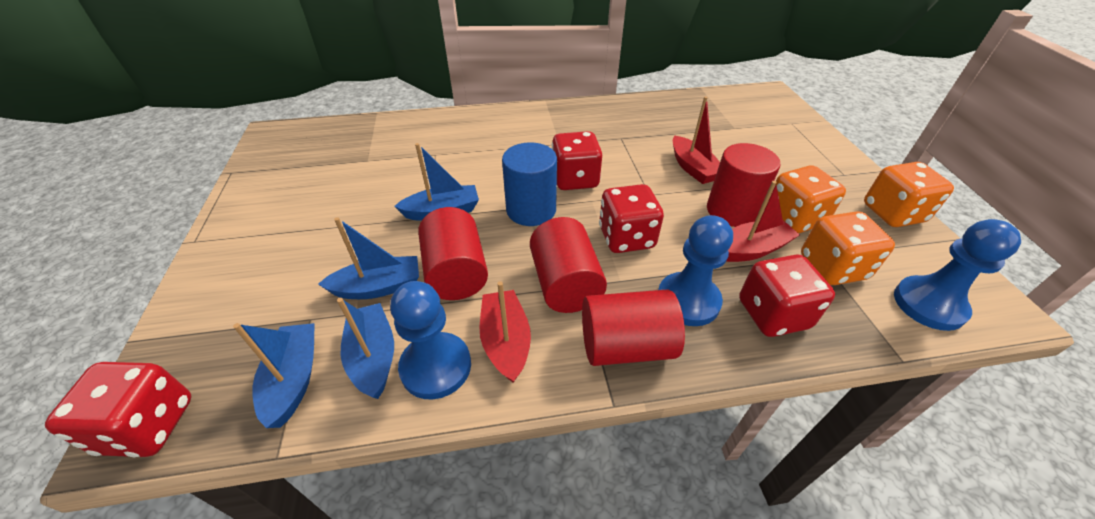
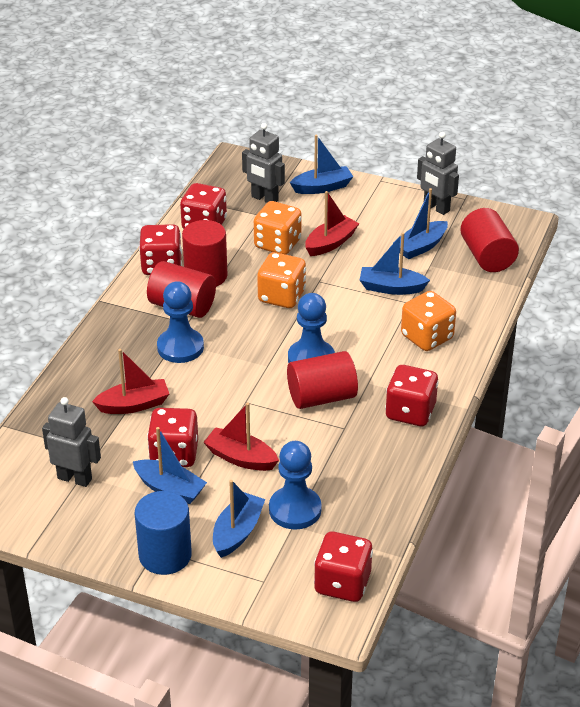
blue boat: [233,323,315,428] [318,217,419,299] [337,298,394,399] [394,143,479,221] = 4 -> [133,427,207,504] [213,480,265,558] [290,135,353,194] [360,233,430,295] [393,188,448,259] = 5
grey robot: none = 0 -> [42,397,101,487] [242,123,285,203] [417,132,459,215] = 3
red dice: [45,362,191,457] [552,131,602,190] [599,184,664,253] [739,255,835,337] = 4 -> [139,224,182,275] [147,408,198,467] [180,183,227,229] [314,532,373,602] [385,365,439,426] = 5

